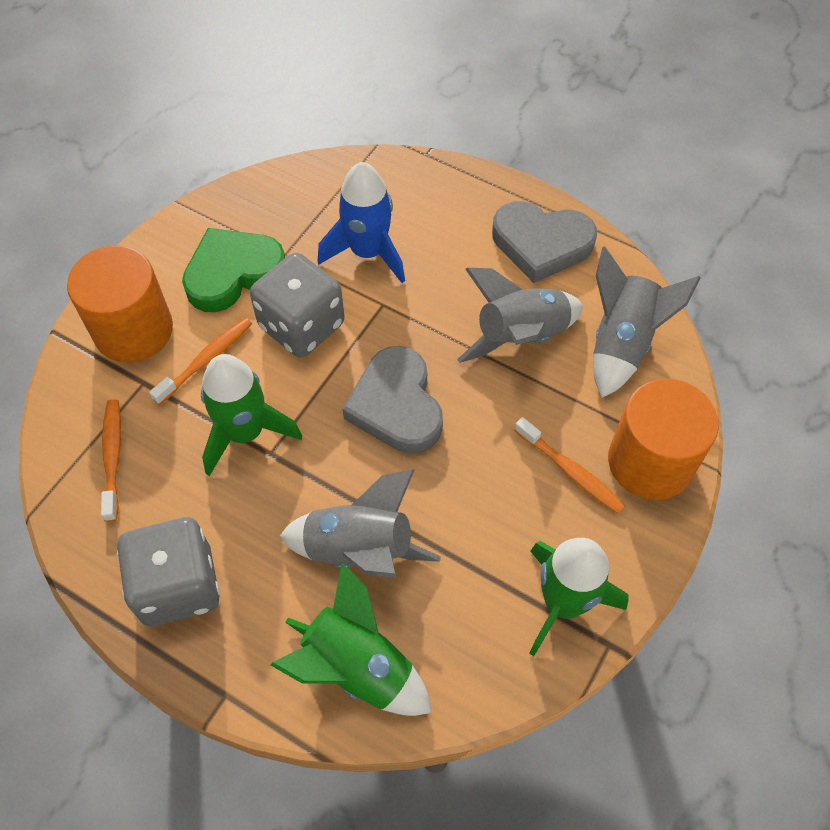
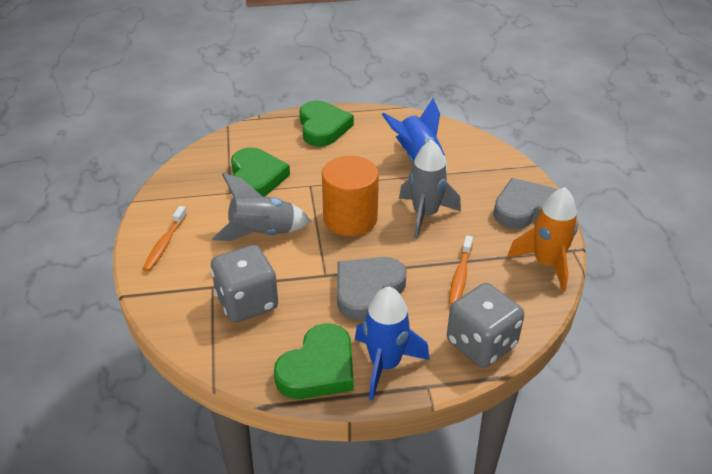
blue rocket: [318,162,405,283] = 1 -> [355,287,429,400] [382,98,447,174] = 2
green heart: [182,228,285,312] = 1 -> [231,147,290,196] [274,323,353,399] [299,101,354,146] = 3
green rocket: [201,354,302,476] [270,563,432,716] [529,538,629,656] = 3 -> none = 0
grey rocket: [279,469,441,578] [457,268,583,363] [593,246,701,398] = 3 -> [212,173,311,241] [399,140,461,239] = 2
orange cylinder: [67,245,173,363] [608,379,719,500] = 2 -> [322,156,379,236] = 1
orange rocket: none = 0 -> [507,187,578,292] = 1
orange toothbrush: [101,399,121,522] [149,317,252,405] [514,417,625,514] = 3 -> [143,206,187,272] [449,235,473,305] = 2

